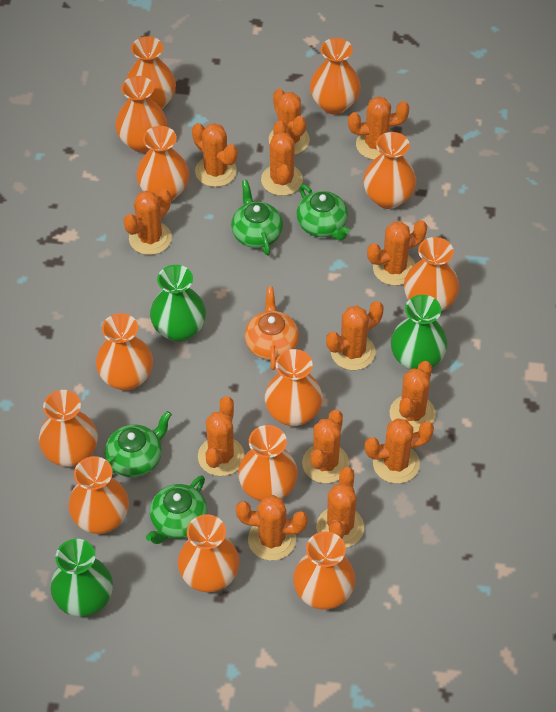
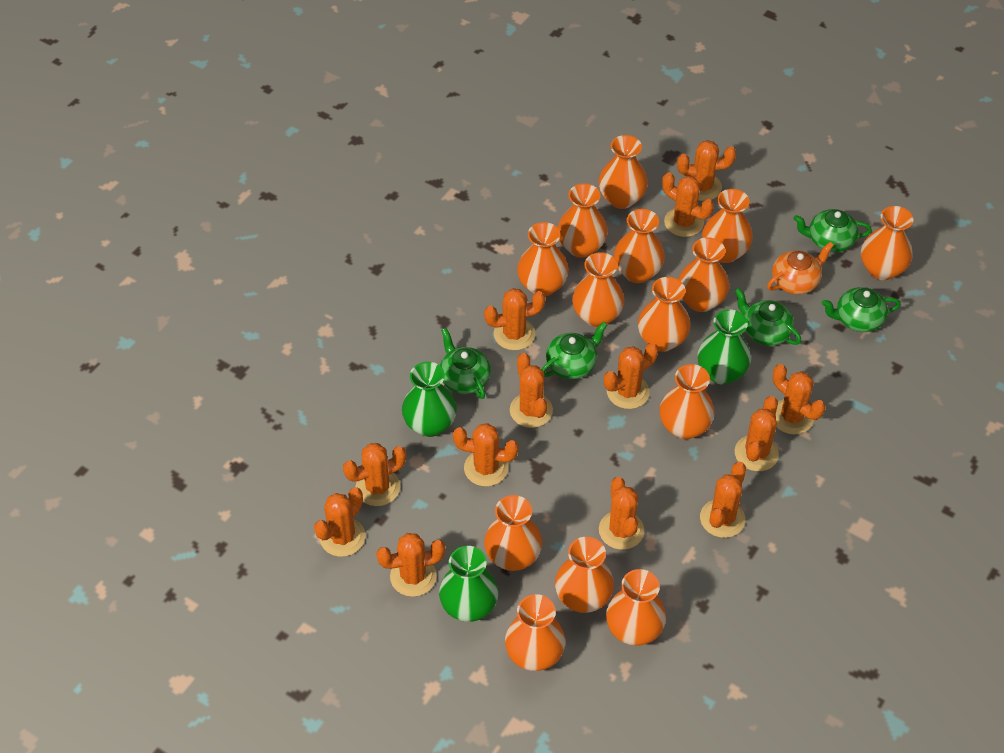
green teapot: [105,411,172,477] [146,476,208,544] [231,180,283,256] [297,184,350,240] = 4 -> [440,328,491,399] [541,322,607,379] [735,288,801,346] [793,209,872,252] [822,287,901,332] = 5
orange vase: [39,390,98,467] [68,456,129,534] [96,313,153,391] [115,76,167,153] [126,36,176,109] [136,126,189,201] [178,514,239,592] [238,425,298,502] [265,349,323,426] [293,531,355,610] [310,38,361,115] [363,132,416,209] [404,237,459,311] = 13 -> [484,495,542,571] [505,594,565,671] [517,222,569,297] [555,537,614,613] [557,183,608,258] [572,252,624,327] [598,135,648,209] [606,569,666,646] [614,209,665,283] [638,277,691,352] [660,364,715,439] [678,237,729,312] [702,189,753,263] [861,206,913,280] = 14

